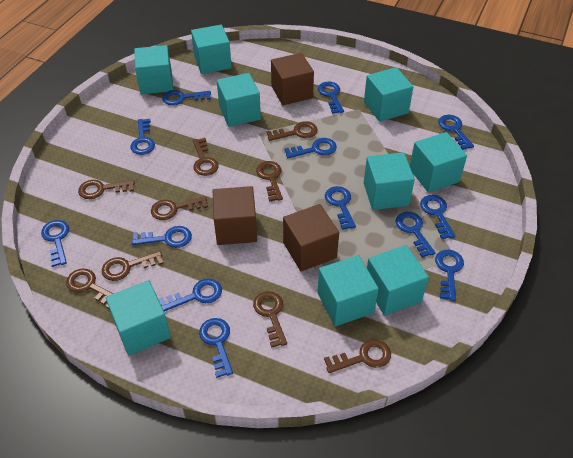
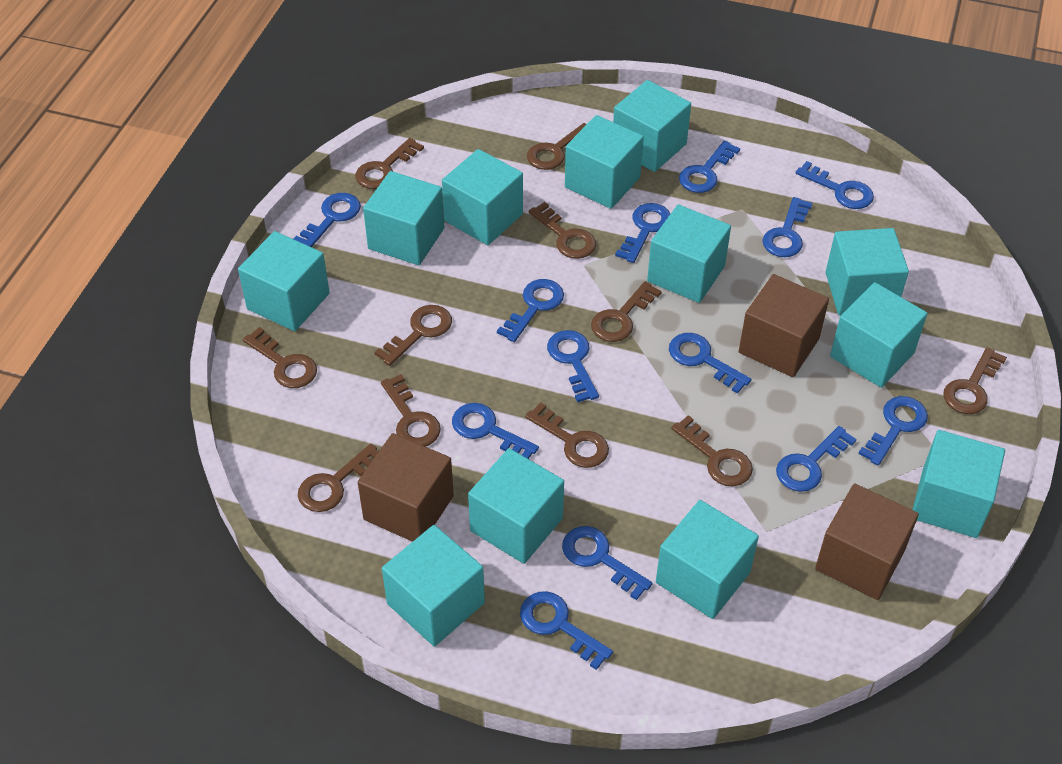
brown key: [66,268,113,309] [78,180,135,199] [102,251,164,281] [151,196,208,220] [193,138,219,176] [253,291,287,348] [256,161,283,202] [266,121,318,141] [324,339,391,373] = 9 -> [243,327,317,388] [298,444,378,512] [355,138,424,189] [374,305,452,366] [381,374,441,447] [525,402,609,468] [527,123,587,170] [529,202,596,259] [591,281,662,342] [671,415,753,487] [944,347,1007,414] = 11
turquoise cube: [106,280,171,356] [134,45,173,94] [191,25,232,74] [217,73,261,127] [318,255,379,326] [364,67,413,122] [364,152,415,210] [367,245,429,316] [410,132,467,193] = 9 -> [238,231,330,331] [363,171,444,265] [382,525,485,647] [442,149,523,245] [468,448,564,564] [565,115,644,209] [613,80,691,172] [647,204,731,303] [656,500,759,619] [826,228,909,316] [830,282,928,388] [912,430,1005,538] = 12

